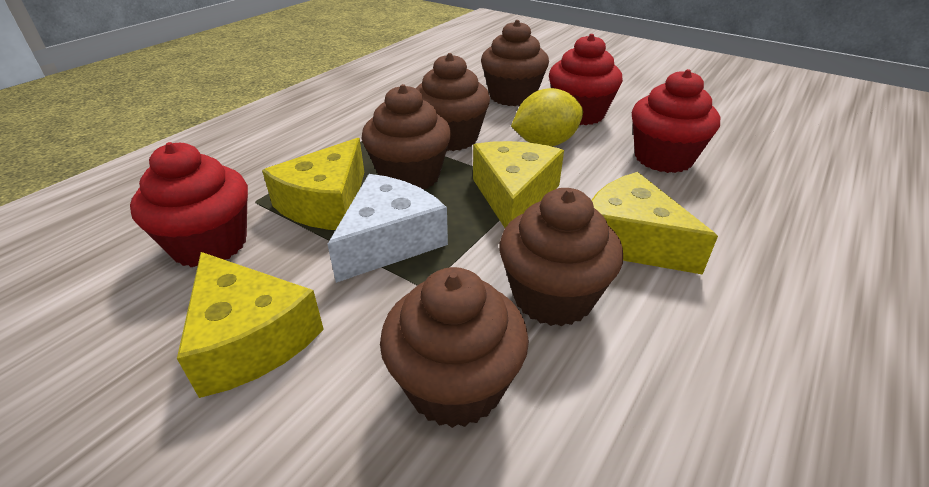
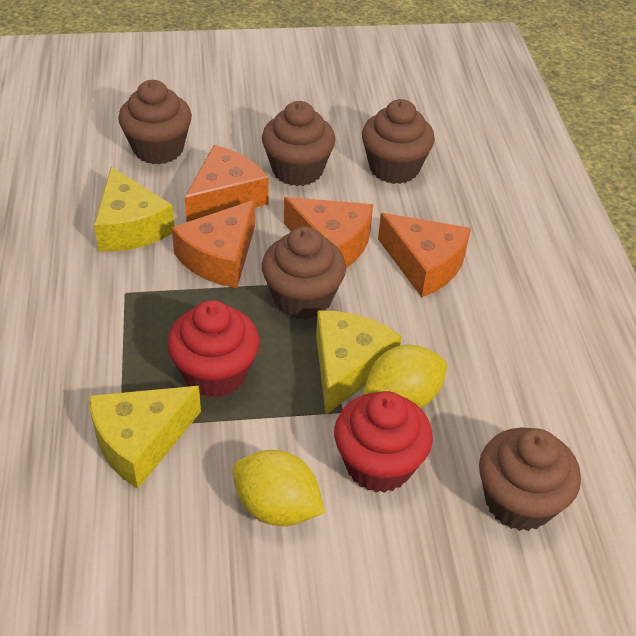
orange cheese: none = 0 -> [171,200,255,288] [185,145,269,222] [284,197,373,268] [378,213,471,297] = 4
red cupcake: [130,142,248,267] [549,34,623,125] [632,69,720,173] = 3 -> [167,300,259,398] [334,391,433,493] = 2
white cheese: [327,174,448,283] = 1 -> none = 0
yellow cheese: [177,252,324,398] [262,138,364,230] [473,141,564,228] [592,172,718,275] = 4 -> [89,386,201,489] [94,167,175,252] [316,310,401,414] = 3
yellow lemon: [511,88,583,146] = 1 -> [232,450,325,526] [363,345,447,408] = 2

